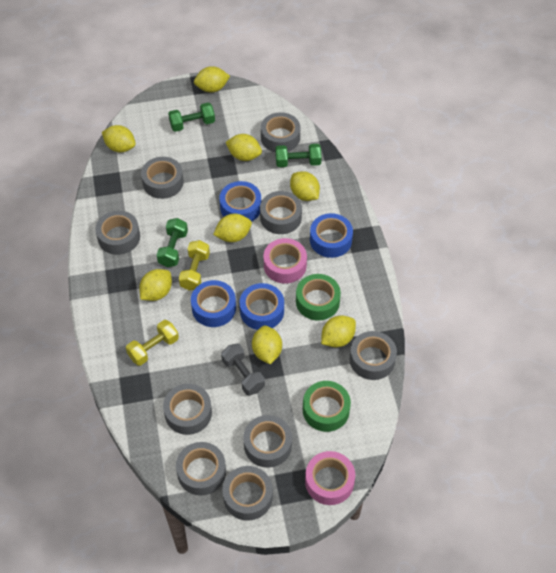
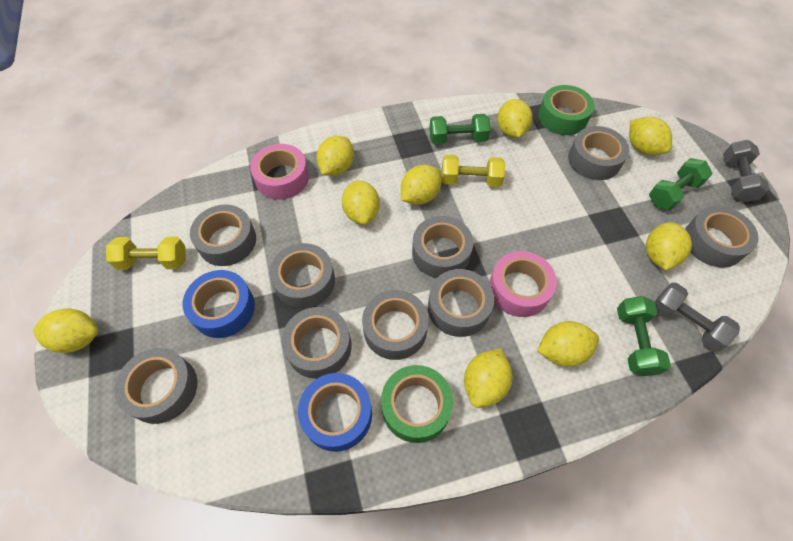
blue tape: [191,280,236,327] [219,181,261,222] [239,283,284,330] [310,213,353,258] = 4 -> [183,270,255,338] [298,373,372,452] = 2
grey dumbbell: [221,344,265,396] = 1 -> [655,283,740,351] [723,140,770,202] = 2
yellow lemon: [102,125,136,152] [139,269,172,301] [194,66,230,93] [213,214,252,242] [226,134,262,161] [252,326,282,364] [290,171,320,201] [321,315,356,347] = 8 -> [33,308,98,353] [316,136,354,176] [342,180,380,225] [401,165,441,205] [464,348,512,408] [497,99,533,138] [537,321,599,367] [629,117,672,155] [646,222,692,270] = 9

